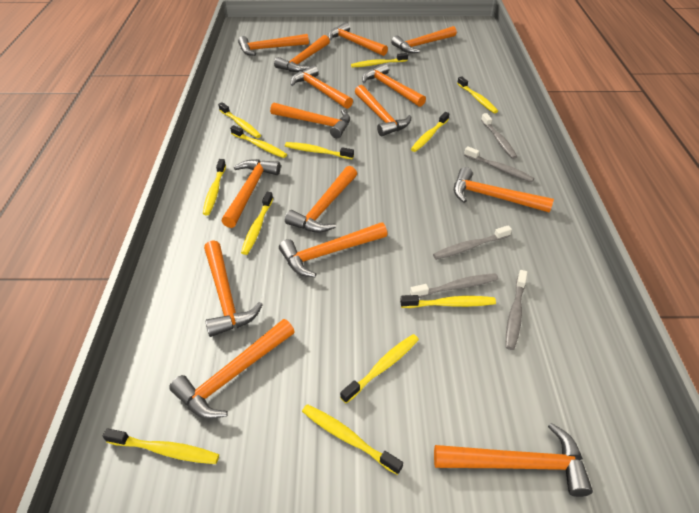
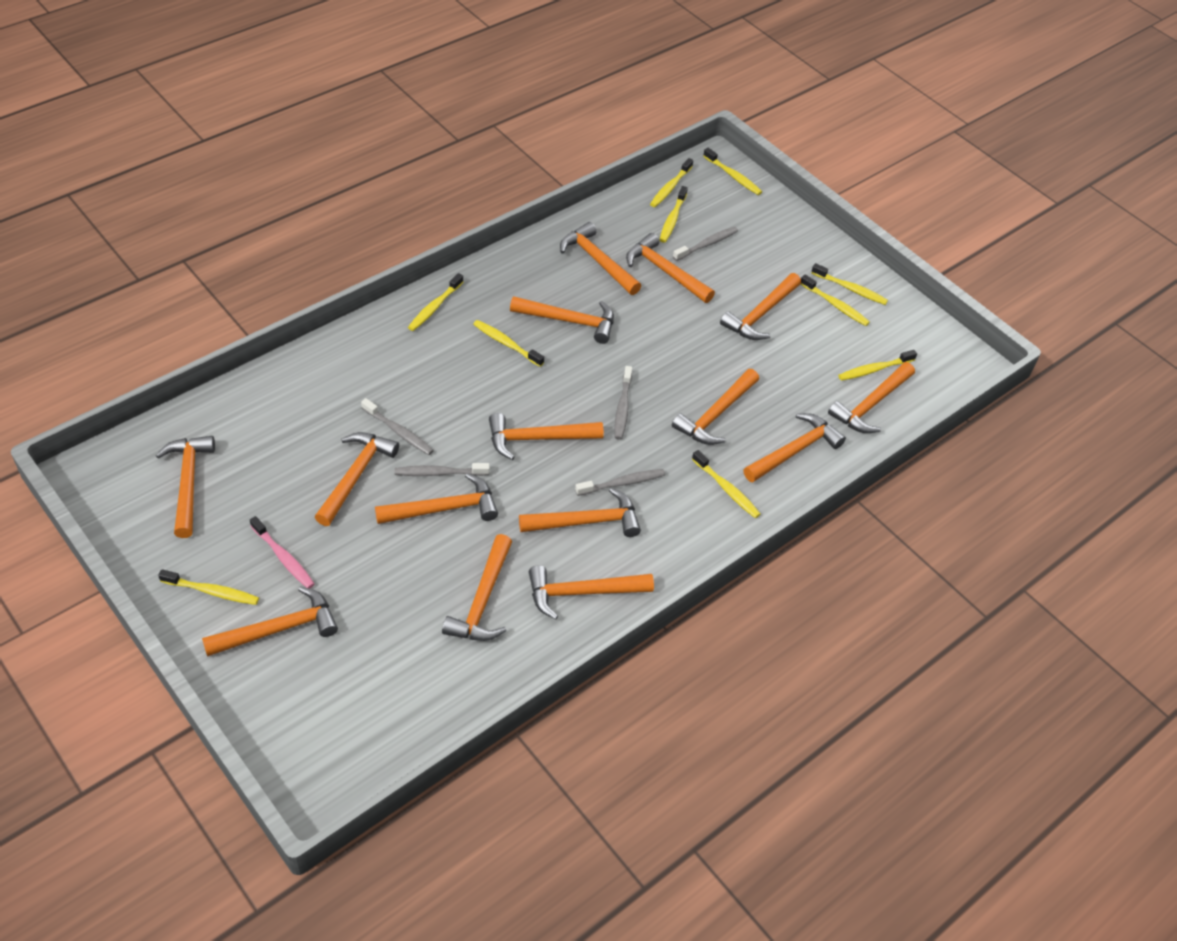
pink toothbrush: none = 0 -> [250,516,314,589] = 1
yellow toothbrush: [103,428,219,464] [203,159,226,215] [218,102,261,138] [230,125,287,158] [241,192,273,255] [285,142,354,159] [302,404,403,475] [340,334,419,403] [351,53,408,68] [400,295,496,308] [411,112,450,152] [457,76,498,113] = 12 -> [158,569,259,605] [408,273,463,331] [473,320,544,367] [650,158,693,207] [660,186,688,243] [692,450,760,518] [703,148,762,195] [801,274,870,326] [811,263,888,305] [838,350,917,381] = 10

